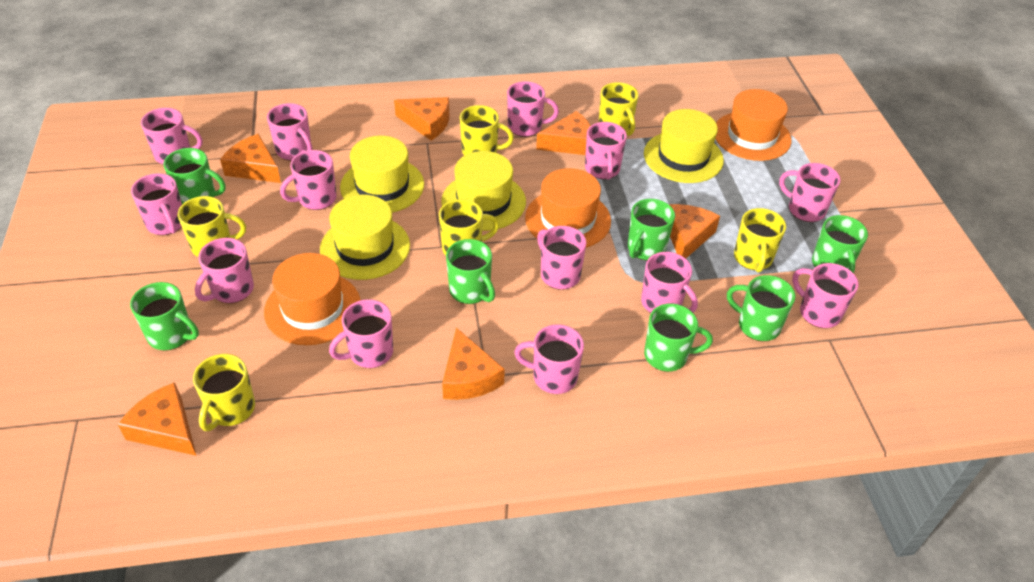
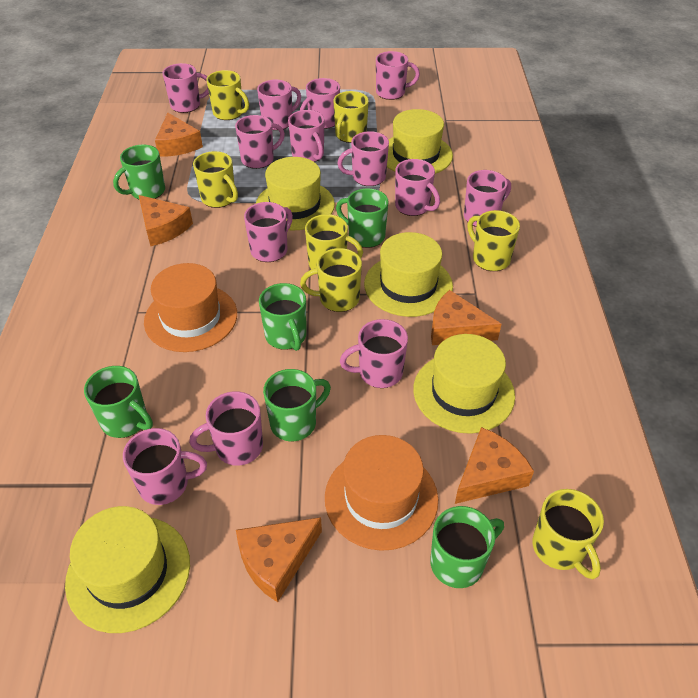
green mug: [130,282,199,350] [163,148,226,204] [446,239,495,304] [628,199,675,261] [644,304,713,372] [727,275,795,341] [812,215,868,273] = 7 -> [84,366,153,438] [113,145,165,200] [259,283,306,351] [263,369,331,442] [336,188,389,248] [430,506,504,588] = 6
orange cheese: [118,382,197,456] [220,134,281,183] [394,97,450,140] [442,328,505,400] [536,111,591,155] [669,204,720,258] = 6 -> [139,195,193,246] [155,113,203,156] [236,517,322,602] [431,290,501,345] [455,427,534,504] = 5
orange hat: [264,253,361,345] [525,168,611,248] [715,89,792,161] = 3 -> [144,263,237,352] [325,435,438,551] = 2
yellow hat: [320,195,410,280] [340,136,424,213] [441,151,526,231] [644,109,724,183] = 4 -> [65,506,190,633] [256,157,335,230] [364,232,453,317] [387,109,453,174] [413,334,515,434] = 5
yellow mug: [178,196,246,257] [193,354,255,431] [439,199,499,255] [460,105,514,156] [599,82,639,136] [734,208,786,273] = 6 -> [193,151,238,208] [206,70,249,120] [300,248,362,312] [305,214,363,269] [333,91,369,143] [467,210,520,271] [532,489,604,579] = 7

